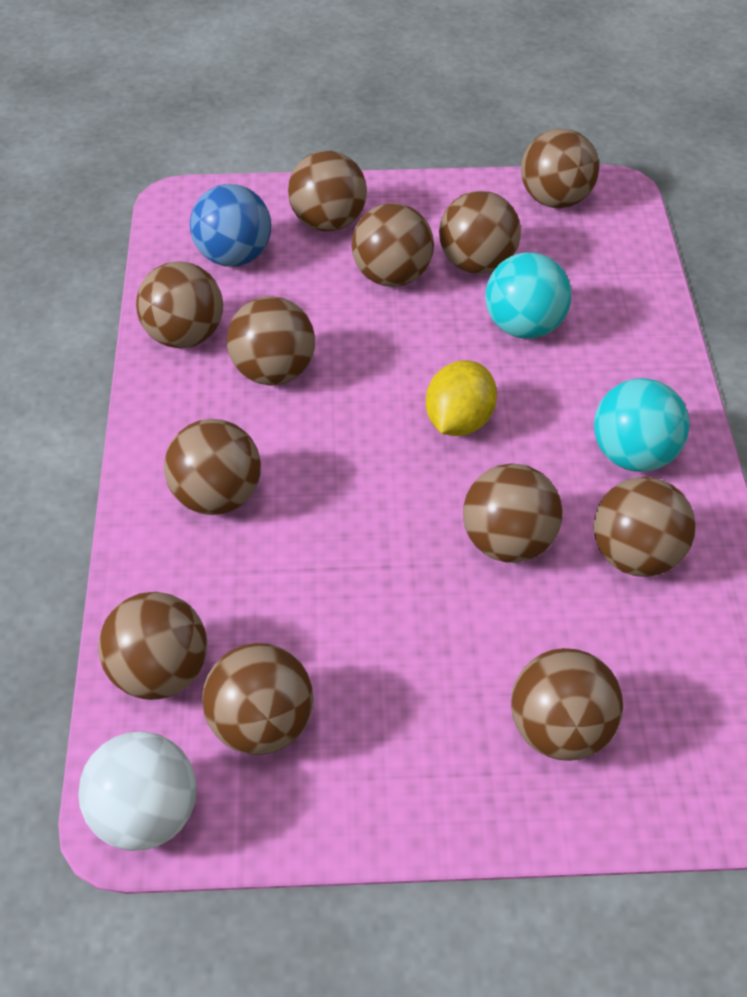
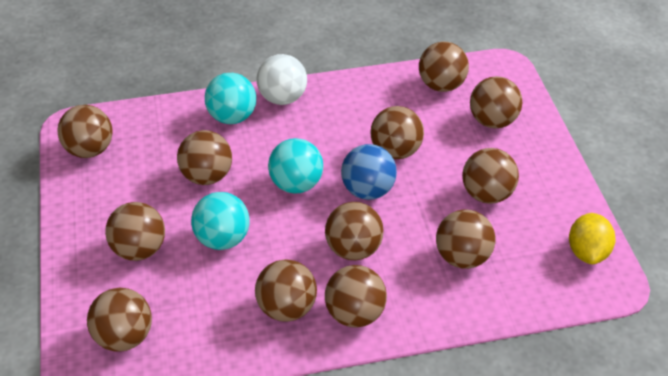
turquoise ball: [485,252,571,339] [594,378,689,472] = 2 -> [191,192,250,250] [205,73,256,124] [268,138,323,194] = 3

